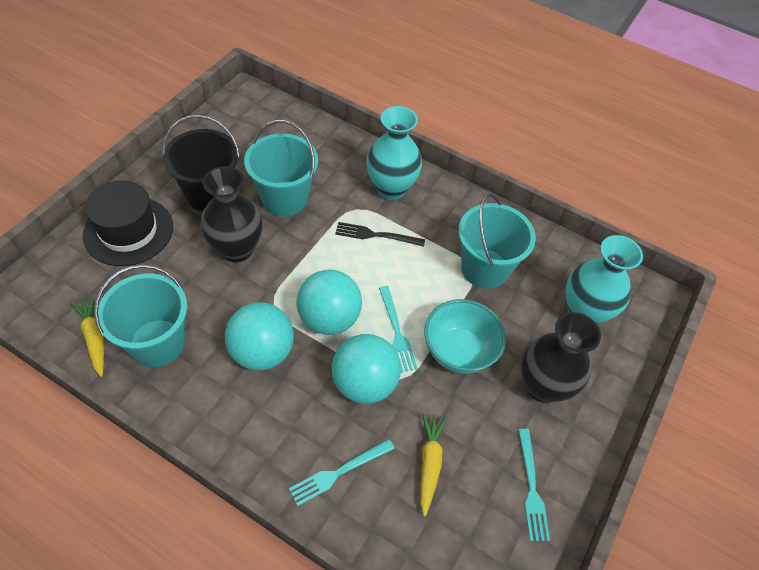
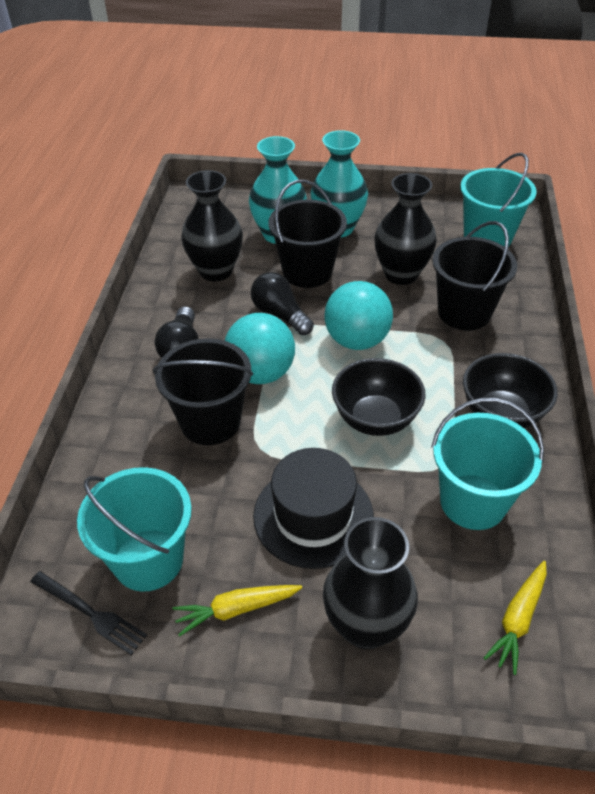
black bowl: none = 0 -> [332,358,426,436] [463,353,558,429] = 2
black bucket: [162,115,240,212] = 1 -> [153,338,253,445] [269,180,347,288] [432,221,517,330] = 3
black light bulb: none = 0 -> [155,306,199,358] [251,272,314,335] = 2
black vase: [200,166,263,262] [521,312,601,403] = 2 -> [181,170,243,281] [323,517,418,649] [374,173,437,285] = 3
turquoise ball: [225,302,294,370] [297,270,362,335] [332,334,401,404] = 3 -> [225,313,295,384] [324,281,393,350] = 2
turquoise bowl: [424,299,506,374] = 1 -> none = 0
turquoise fork: [289,439,395,506] [379,286,418,373] [518,429,550,541] = 3 -> none = 0

